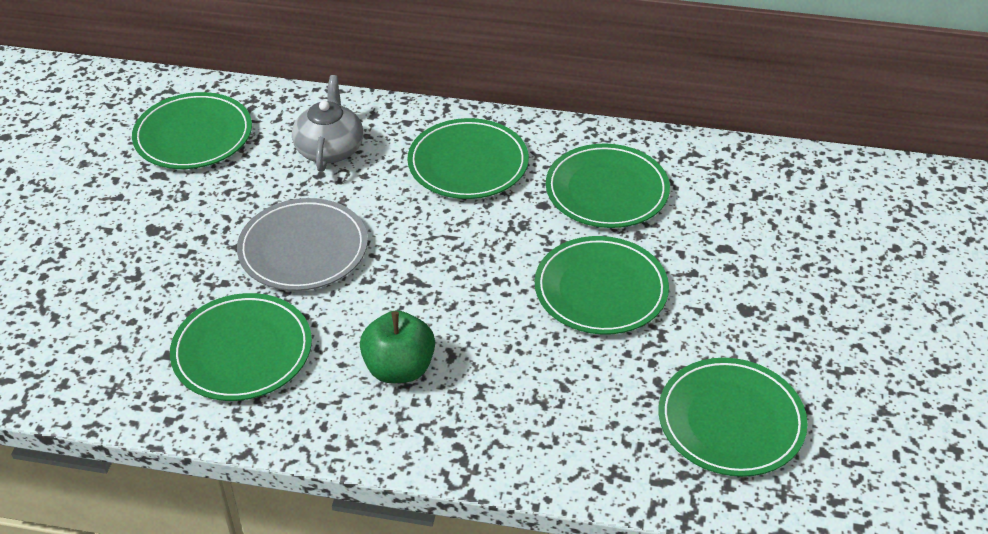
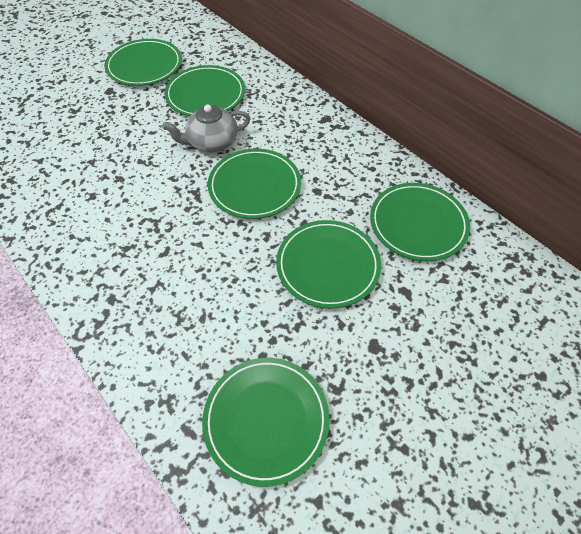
green apple: [360,310,435,383] = 1 -> none = 0
grey plate: [237,198,368,291] = 1 -> none = 0

